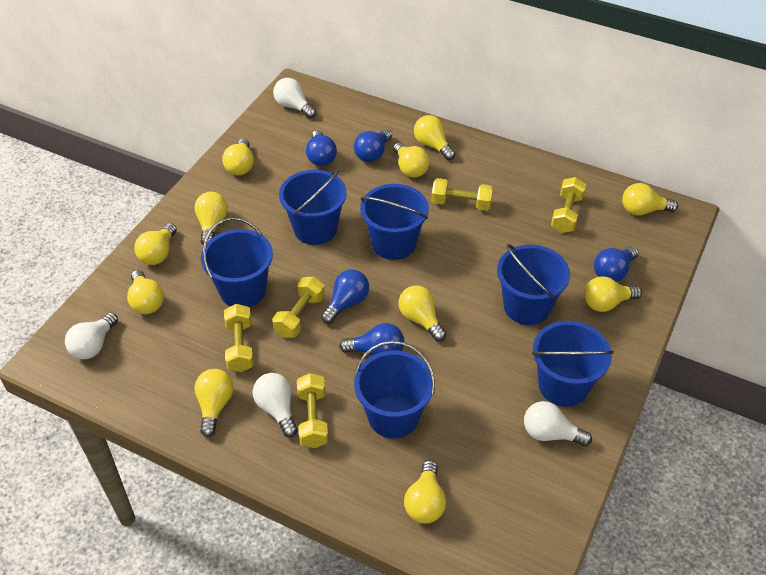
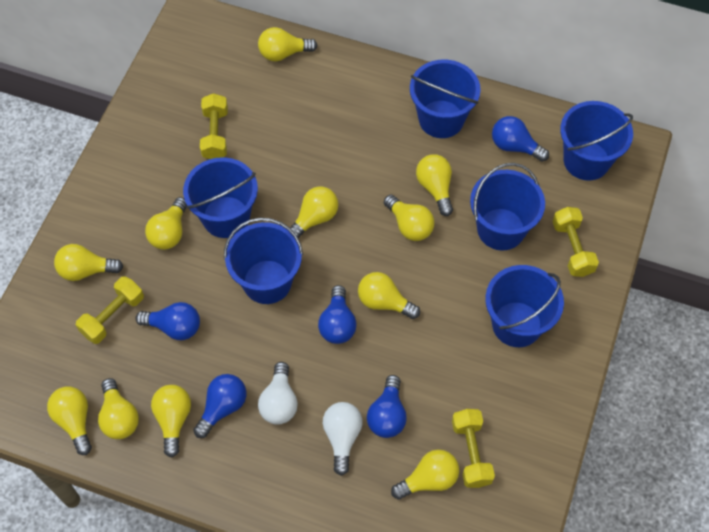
white light bulb: [65,312,118,359] [252,373,298,437] [273,78,316,118] [524,401,592,446] = 4 -> [258,362,298,425] [323,402,362,476] = 2
yellow dumbbell: [224,304,254,372] [272,276,325,338] [297,373,328,448] [431,178,493,211] [551,177,586,233] = 5 -> [76,276,144,344] [200,93,228,159] [452,409,495,488] [552,207,599,277] = 4

